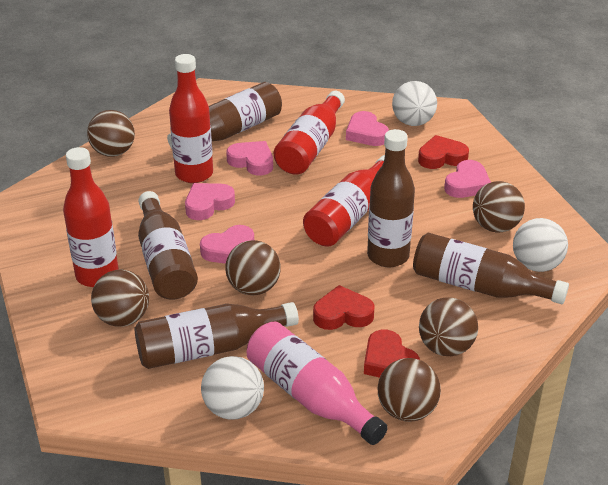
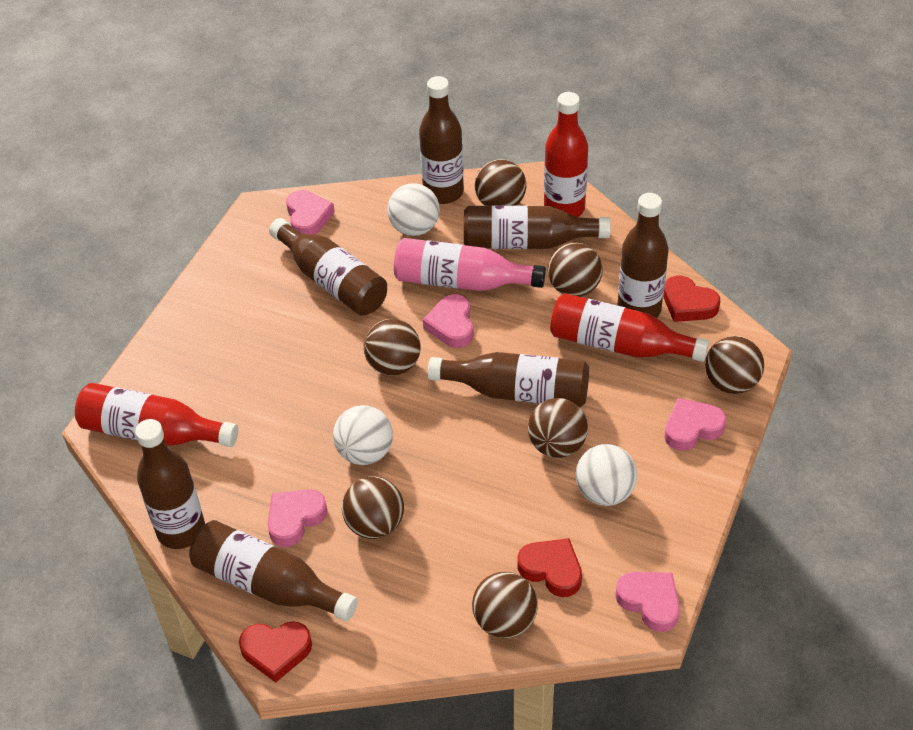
brown ball: [87,110,135,157] [91,270,149,327] [225,240,281,296] [378,358,441,422] [419,297,478,356] [473,181,525,232] = 6 -> [342,477,404,539] [364,319,420,376] [472,572,538,638] [475,159,526,206] [528,398,588,458] [548,243,603,297] [705,336,764,394] = 7
brown bottle: [134,302,299,369] [138,191,198,300] [167,82,282,148] [367,129,415,268] [413,233,569,304] = 5 -> [135,419,205,549] [189,520,358,621] [269,218,387,316] [419,76,464,204] [428,352,589,407] [464,205,611,249] [617,193,668,318] = 7
red bottle: [63,147,119,287] [169,54,213,183] [274,91,345,175] [303,155,385,247] = 4 -> [75,383,238,447] [544,92,588,217] [550,293,709,362] = 3

